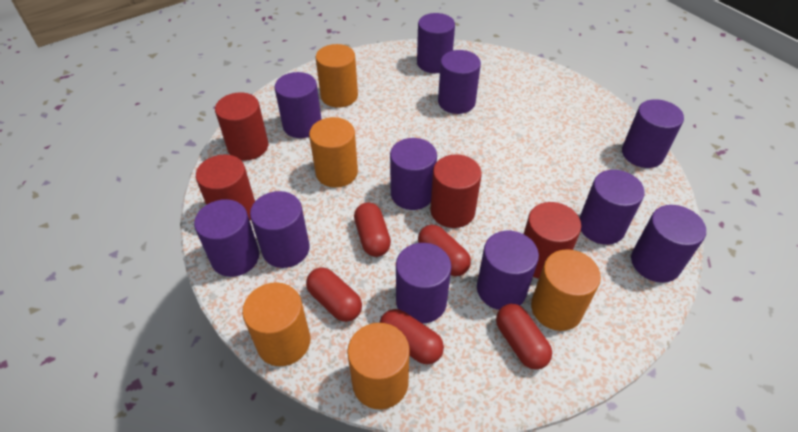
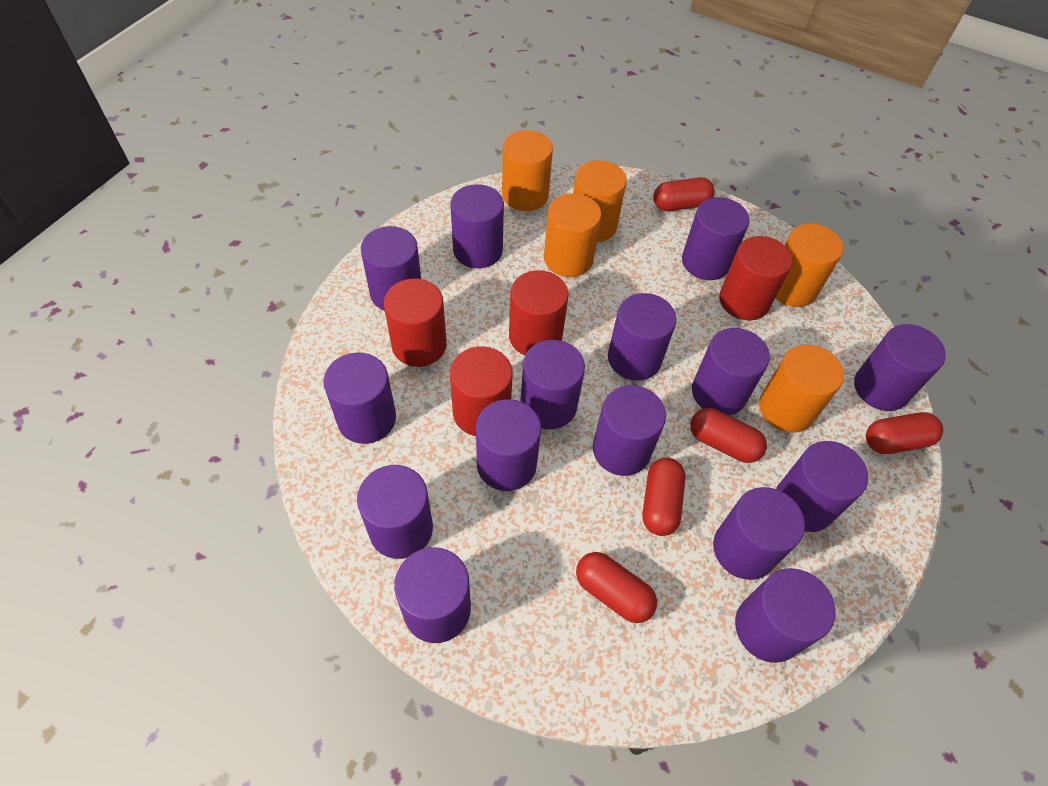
purple cylinder: [194,199,259,277] [250,191,310,268] [275,72,322,138] [390,138,437,210] [396,243,451,323] [417,13,455,73] [438,50,481,114] [477,231,539,310] [579,170,645,245] [622,99,684,168] [631,205,706,283] = 11 -> [323,352,396,444] [357,465,433,559] [361,226,421,311] [394,547,471,643] [450,184,504,268] [476,399,541,491] [520,340,585,429] [593,385,666,476] [608,293,676,381] [682,197,749,280] [692,328,770,415] [713,487,805,580] [735,568,835,663] [776,441,868,532] [854,324,946,411] = 15

